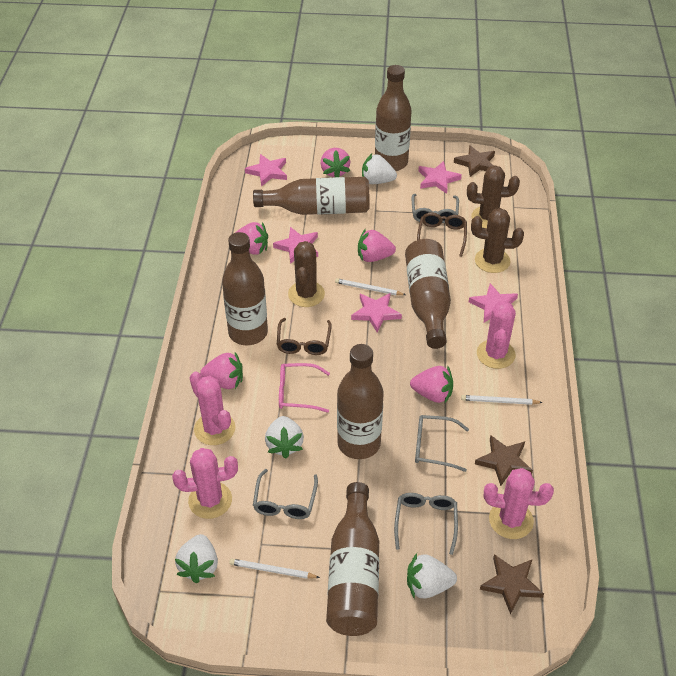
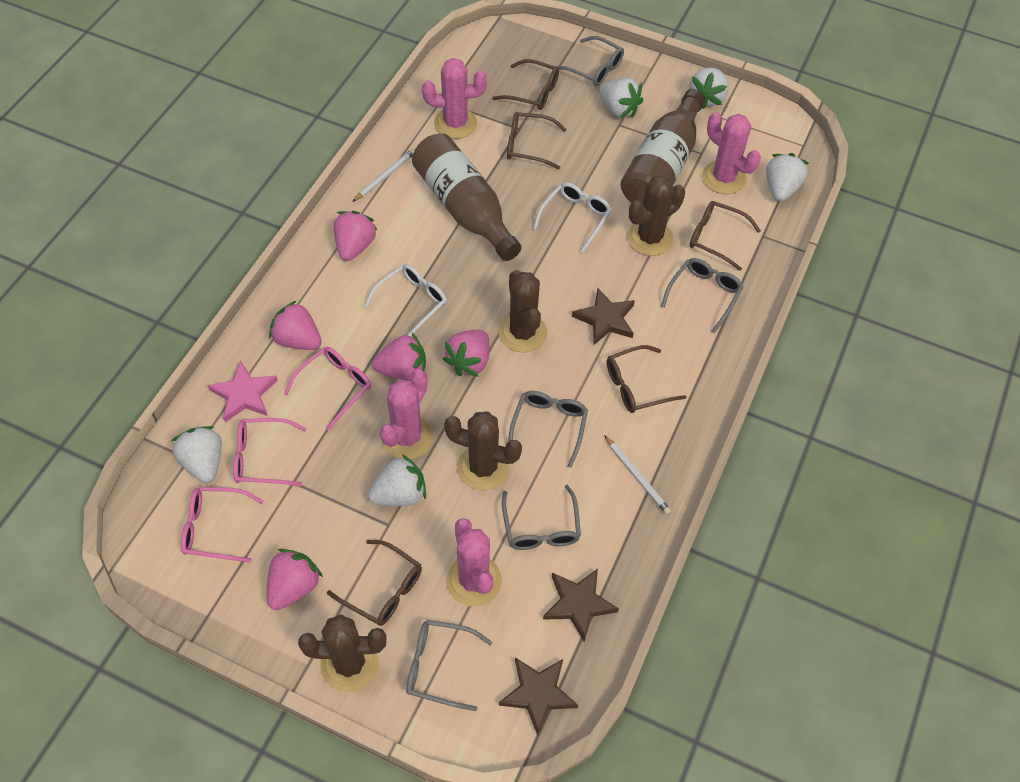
brown bottle: [222,232,268,345] [253,177,370,215] [326,482,379,636] [337,344,384,459] [375,65,412,171] [405,239,451,349] = 6 -> [412,133,522,261] [620,89,705,204] = 2
brown cactus: [288,241,325,307] [467,165,520,228] [471,208,524,273] = 3 -> [298,614,387,692] [444,411,522,491] [498,270,547,352] [627,175,685,256] = 4
brown glasses: [277,318,332,355] [417,213,467,257] = 2 -> [327,540,422,626] [492,59,559,110] [507,112,567,169] [607,345,686,413] [690,201,761,271] = 5
grey glasses: [253,469,318,519] [394,493,458,555] [412,194,459,223] [415,415,469,472] = 4 -> [406,620,492,711] [502,485,581,550] [508,391,588,468] [555,36,624,86] [661,258,743,333] = 5
pink glasses: [279,363,330,413] = 1 -> [181,487,264,563] [233,418,307,486] [284,347,371,430] = 3
pink star: [245,154,287,187] [273,227,318,264] [351,293,402,333] [418,161,462,194] [469,283,518,322] = 5 -> [208,360,278,422] = 1
white glasses: none = 0 -> [364,264,447,337] [533,182,612,253] = 2
white pencil: [229,559,320,579] [335,278,406,295] [461,395,543,405] = 3 -> [352,149,415,202] [604,435,671,515] = 2
white strawberry: [175,534,218,583] [265,416,304,459] [362,154,397,184] [407,553,457,599] = 4 -> [170,426,222,483] [368,454,426,506] [599,78,643,118] [689,67,729,109] [766,153,809,201] = 5

